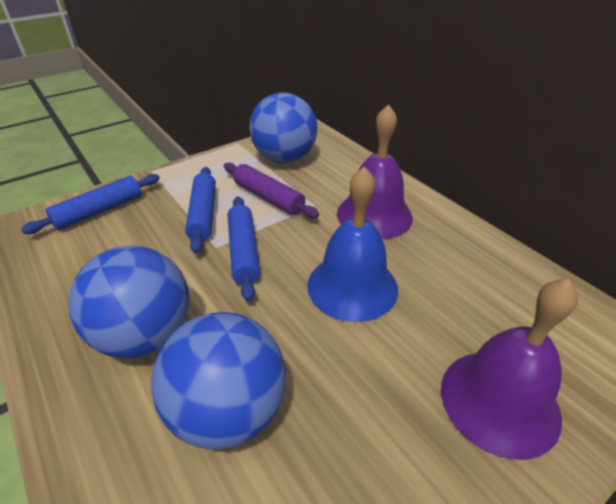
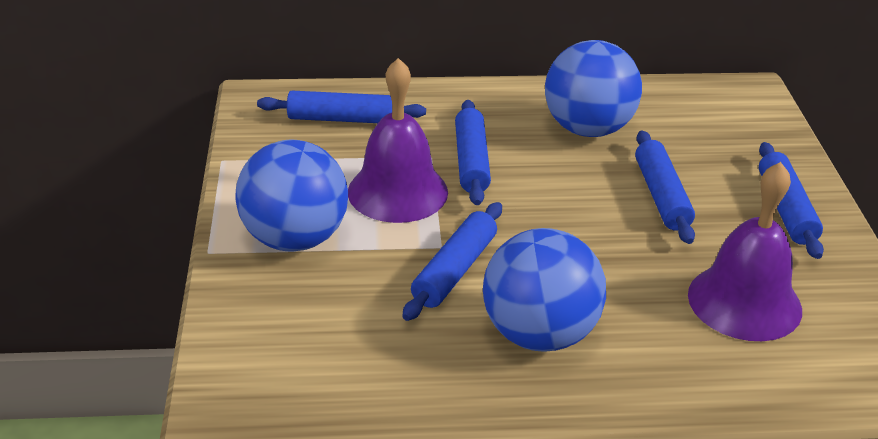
blue bell: [307,166,398,322] = 1 -> none = 0
blue rolling pin: [21,174,160,234] [185,167,216,254] [228,197,260,301] = 3 -> [257,91,426,123] [403,202,502,321] [455,100,491,205] [635,130,695,244] [759,142,824,259] = 5
purple rolling pin: [224,162,319,218] = 1 -> none = 0

